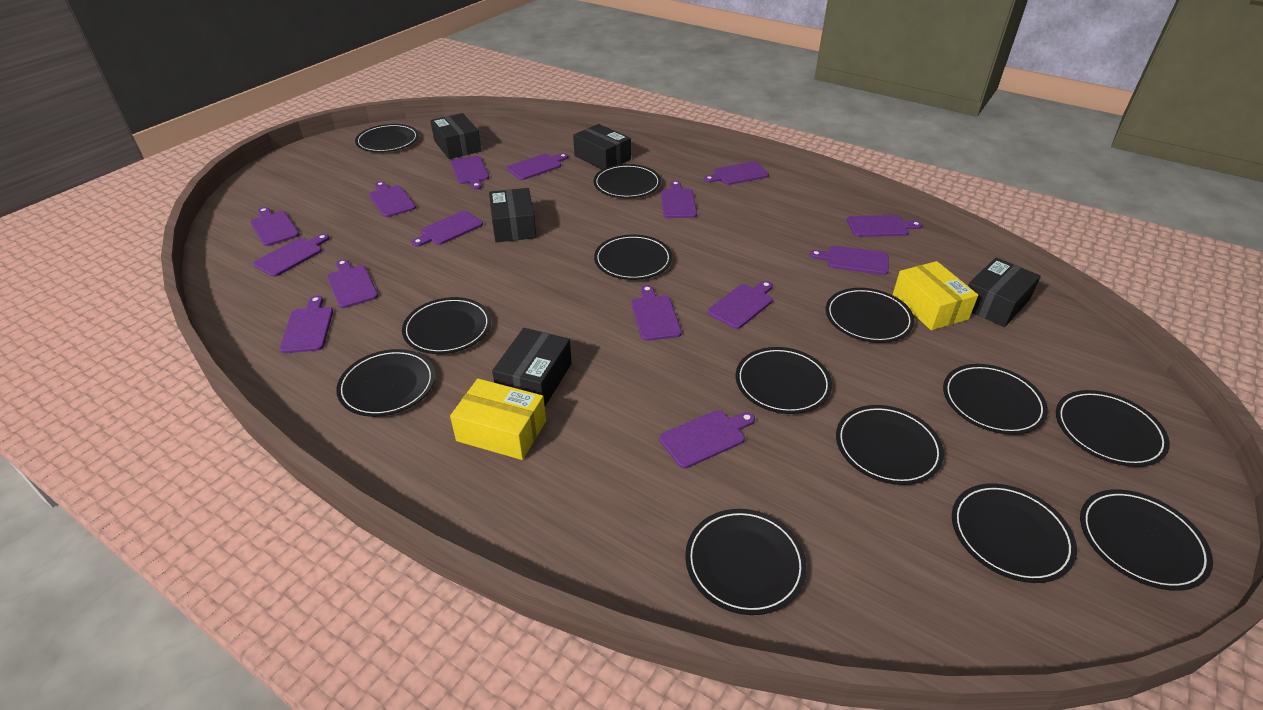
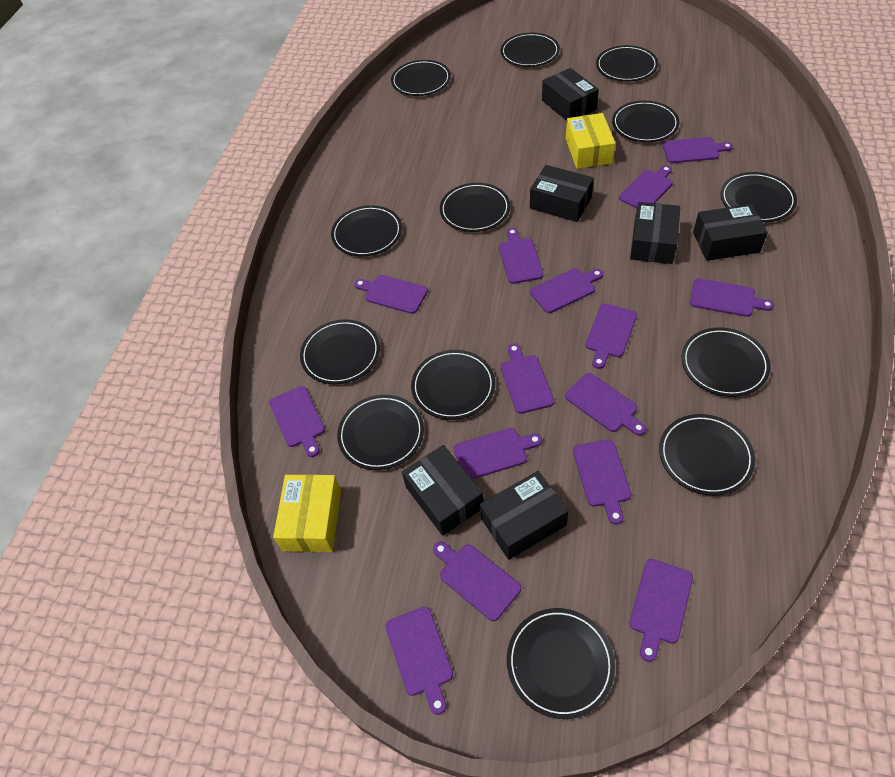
black box: [430,113,481,159] [489,188,536,242] [492,328,572,406] [573,124,631,169] [968,258,1041,327] = 5 -> [402,445,484,536] [480,471,568,560] [530,165,594,222] [542,68,599,121] [630,202,680,264] [693,204,768,261] = 6

